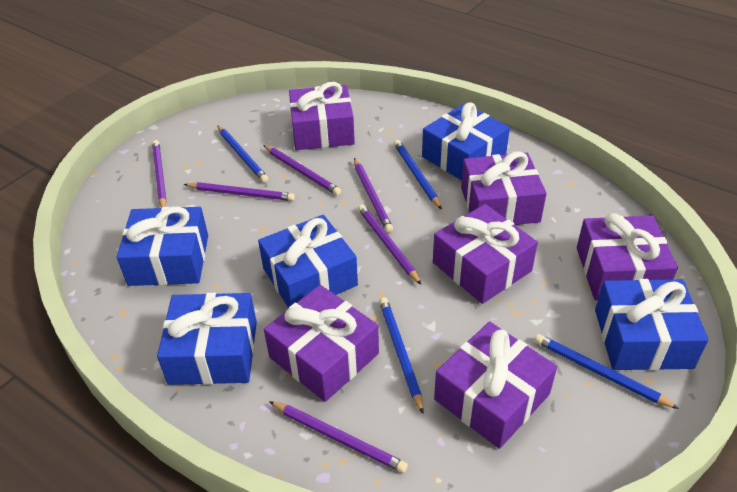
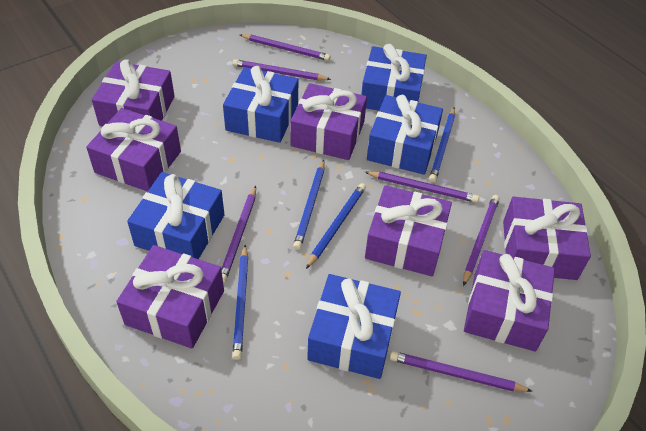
purple gift: [264,285,379,402] [289,82,355,150] [433,204,538,304] [434,322,557,449] [461,151,547,225] [577,213,678,300] = 6 -> [86,108,181,192] [92,59,175,126] [116,245,224,349] [291,83,367,160] [365,185,452,276] [464,250,555,352] [503,197,591,280] = 7

